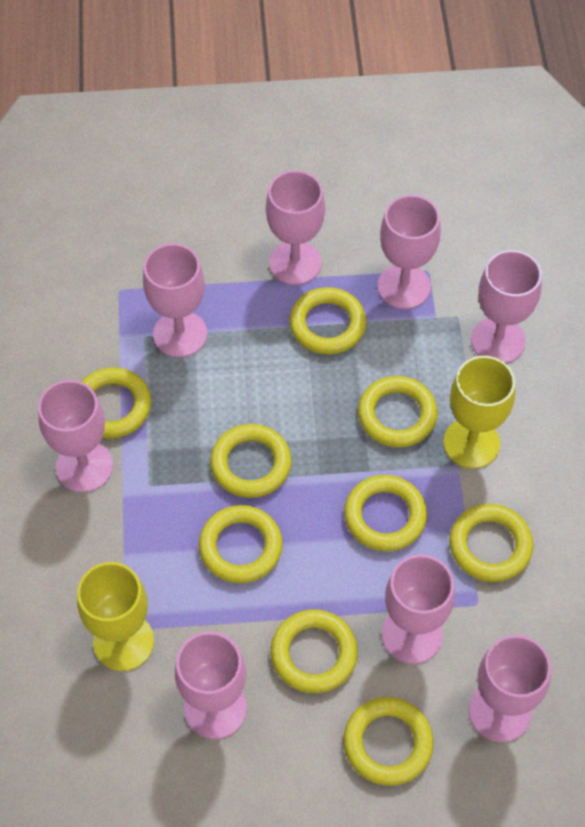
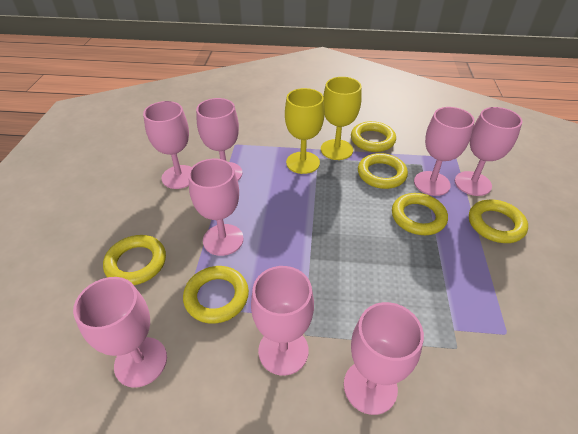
yellow ring: [81,367,151,439] [199,505,283,583] [210,424,291,498] [271,609,358,693] [289,287,366,355] [344,475,427,551] [344,697,434,786] [358,376,438,448] [449,504,533,582] = 9 -> [103,235,166,285] [183,266,249,324] [351,121,396,152] [358,153,408,189] [392,193,448,235] [469,200,528,243] = 6

